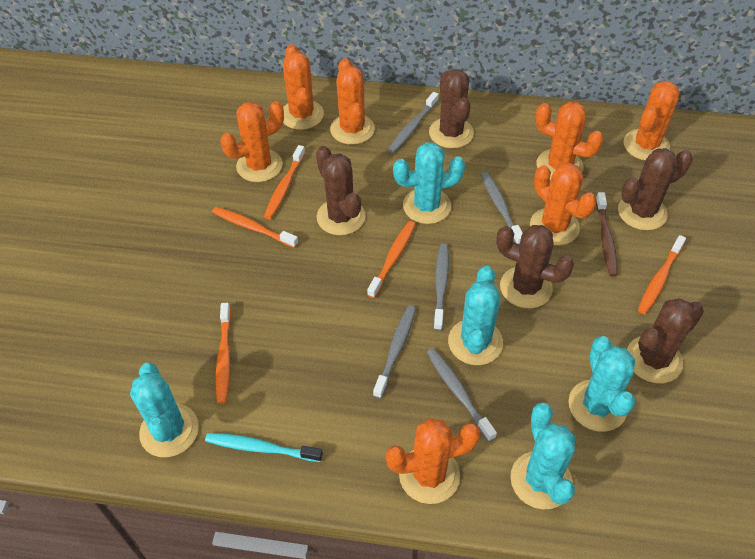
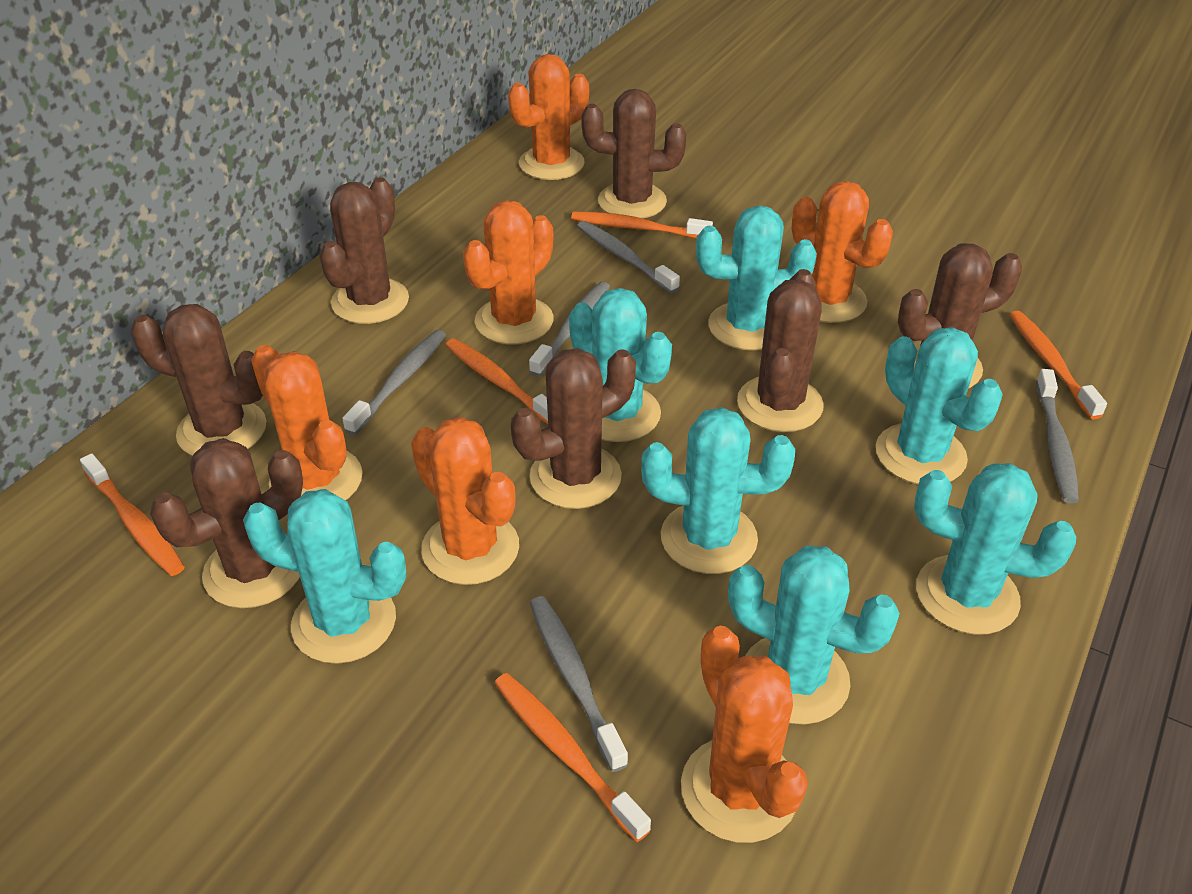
brown cactus: [316,146,365,236] [429,69,474,149] [496,225,574,309] [618,148,693,231] [627,298,704,383] = 5 -> [131,304,267,456] [150,438,303,608] [319,177,409,324] [511,348,636,509] [581,89,686,218] [737,269,824,432] [898,243,1022,389] = 7
brown toothbrush: [596,192,618,276] = 1 -> none = 0
orange cactus: [220,101,284,182] [283,44,324,130] [330,58,375,145] [386,418,481,504] [530,163,597,245] [535,102,604,180] [624,81,680,161] = 7 -> [251,345,363,500] [411,417,519,585] [463,200,554,344] [508,54,589,180] [681,626,808,843] [792,181,893,323] = 6
turquoise cactus: [130,363,199,457] [393,142,465,224] [448,266,503,365] [510,402,575,510] [569,336,635,432] = 5 -> [243,489,406,664] [569,288,672,442] [641,407,795,574] [696,205,817,350] [728,546,900,724] [876,327,1003,484] [914,463,1076,635] = 7
turquoise toothbrush: [205,433,323,462] = 1 -> none = 0

